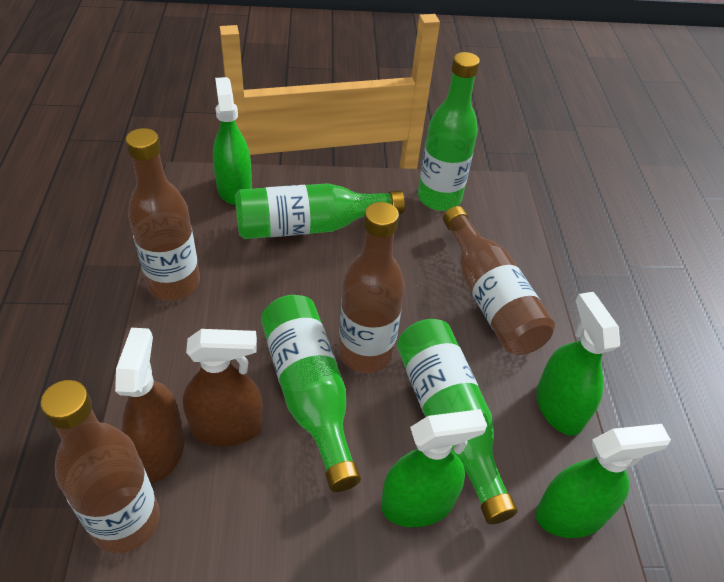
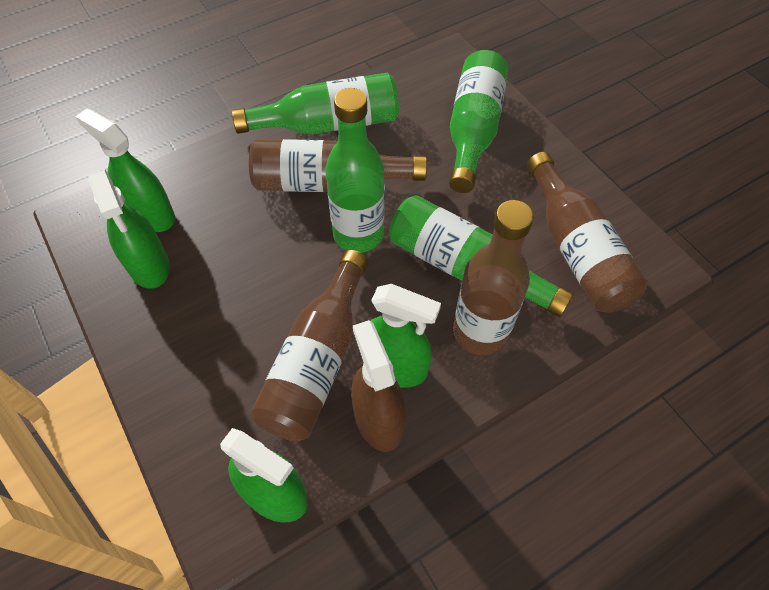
brown spray bottle: [115,328,185,482] [183,329,263,446] = 2 -> [351,320,406,452] = 1

